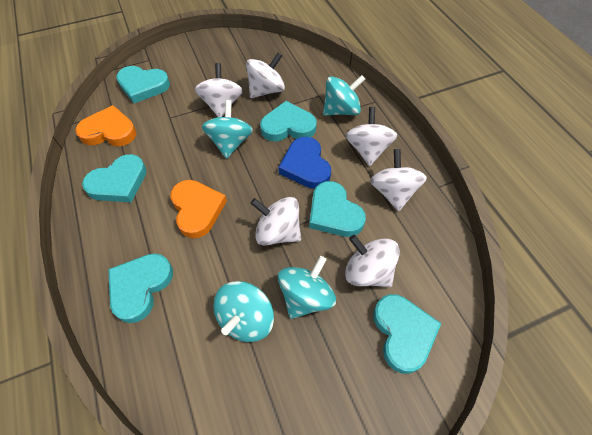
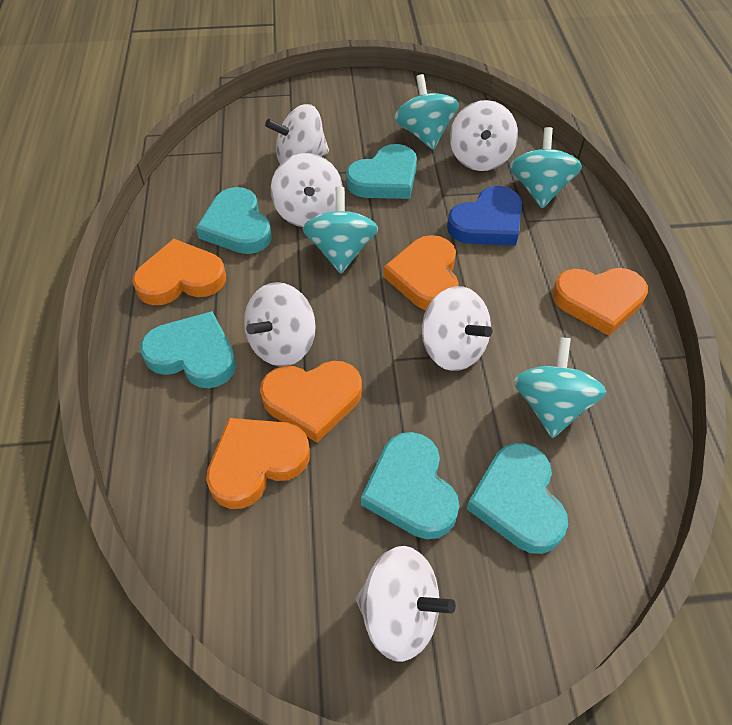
orange heart: [75,105,136,146] [170,180,227,238] = 2 -> [132,239,226,305] [206,418,310,509] [260,361,362,443] [384,235,459,310] [553,268,648,336] = 5
turquoise heart: [82,154,147,202] [108,253,173,323] [116,66,170,103] [260,101,317,142] [309,181,366,237] [373,294,442,374] = 6 -> [140,311,236,388] [196,187,272,254] [346,144,417,199] [361,432,459,539] [467,443,568,554] = 5

